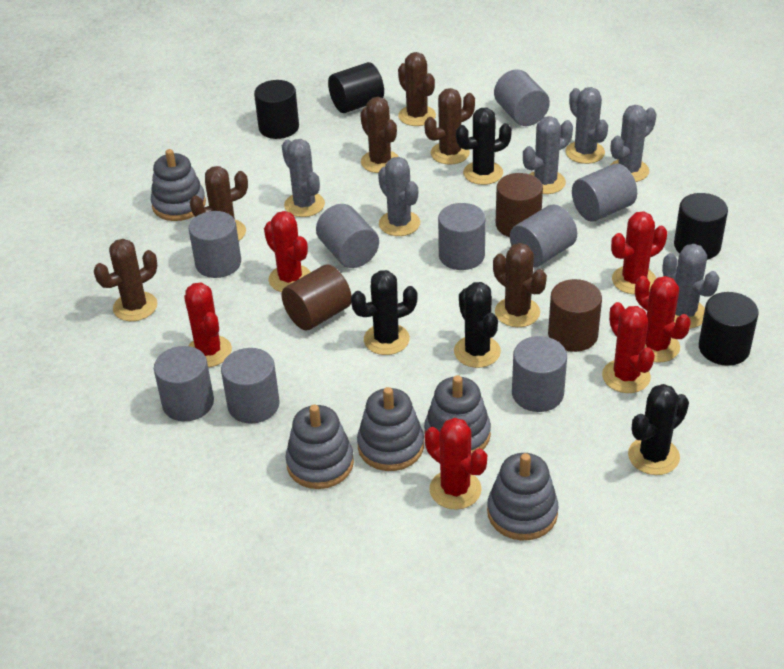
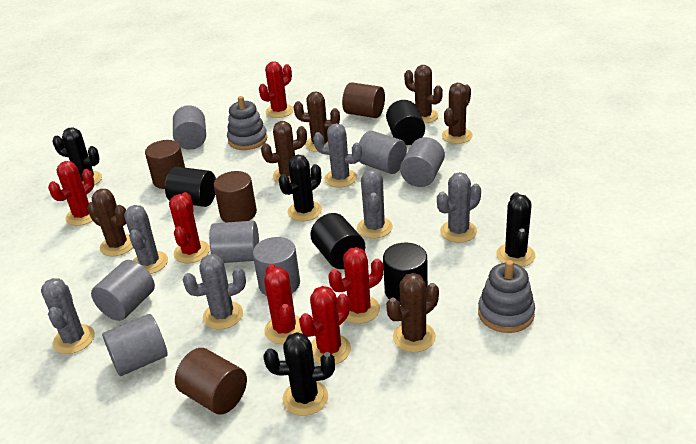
brown cylinder: [281,264,352,330] [496,173,543,237] [548,279,602,352] = 3 -> [145,140,185,189] [175,348,247,415] [214,171,257,222] [342,82,385,118] = 4
grey cylinder: [154,346,214,421] [189,211,241,278] [221,348,280,424] [316,204,379,268] [438,203,486,270] [494,69,550,126] [510,205,577,267] [512,336,567,412] [572,163,637,222] = 9 -> [91,260,155,321] [102,314,168,376] [173,105,206,150] [209,221,259,263] [253,237,300,296] [359,131,407,174] [400,137,445,187] = 7
grey stacking toy: [151,149,206,221] [285,405,354,489] [357,387,424,471] [424,375,491,453] [487,453,558,540] = 5 -> [227,96,267,150] [478,260,535,333] = 2

